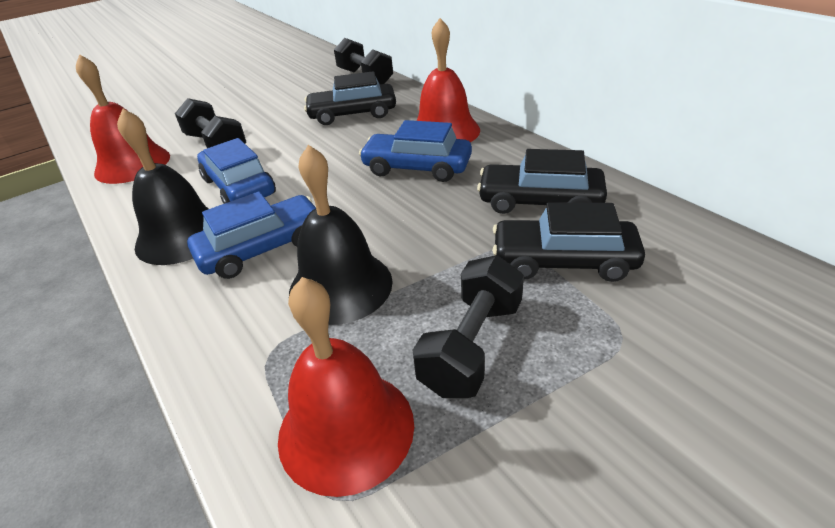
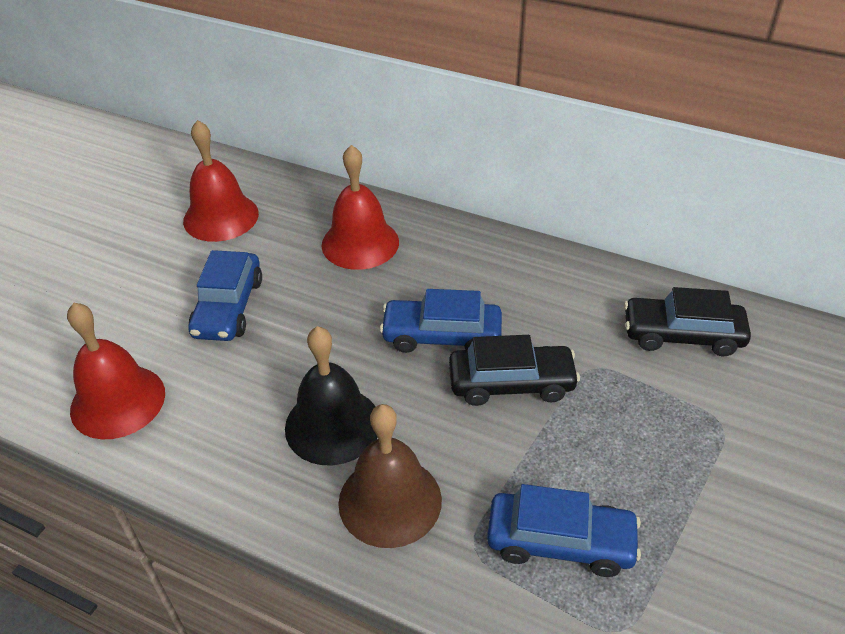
black bell: [117,109,209,265] [289,145,393,325] = 2 -> [285,326,377,465] = 1
black car: [304,71,396,125] [477,149,607,214] [492,203,645,282] = 3 -> [449,335,580,406] [624,287,751,356] = 2
black dumbbell: [175,98,246,148] [334,38,393,84] [413,255,524,398] = 3 -> none = 0
brown bell: none = 0 -> [338,404,442,548] = 1

